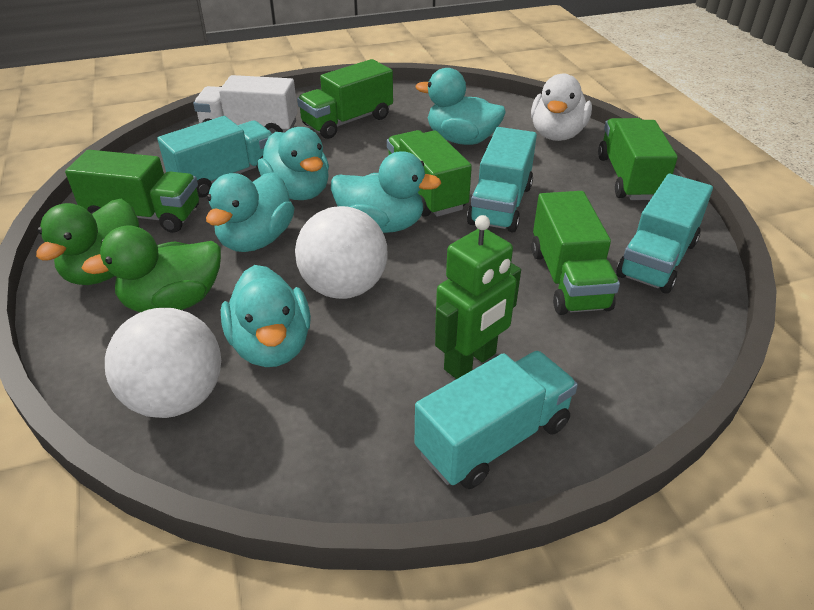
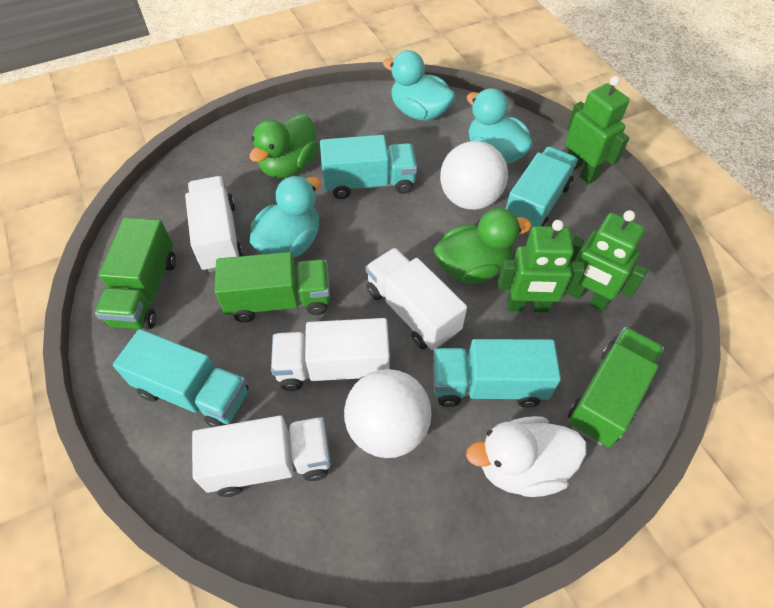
green robot: [435,215,521,379] = 1 -> [498,220,585,312] [565,76,630,184] [566,210,648,311] = 3
green truck: [65,150,199,233] [297,59,393,139] [387,130,472,217] [531,191,620,315] [598,118,678,200] = 5 -> [95,218,176,329] [214,252,330,322] [568,327,664,447] = 3
turquoise duck: [206,172,294,252] [221,265,311,367] [258,127,329,200] [331,151,441,233] [416,68,506,145] = 5 -> [250,176,321,258] [383,50,455,121] [467,88,533,164] = 3
white truck: [193,75,298,134] = 1 -> [185,176,244,272] [192,416,331,497] [271,318,390,391] [366,248,467,350] = 4

